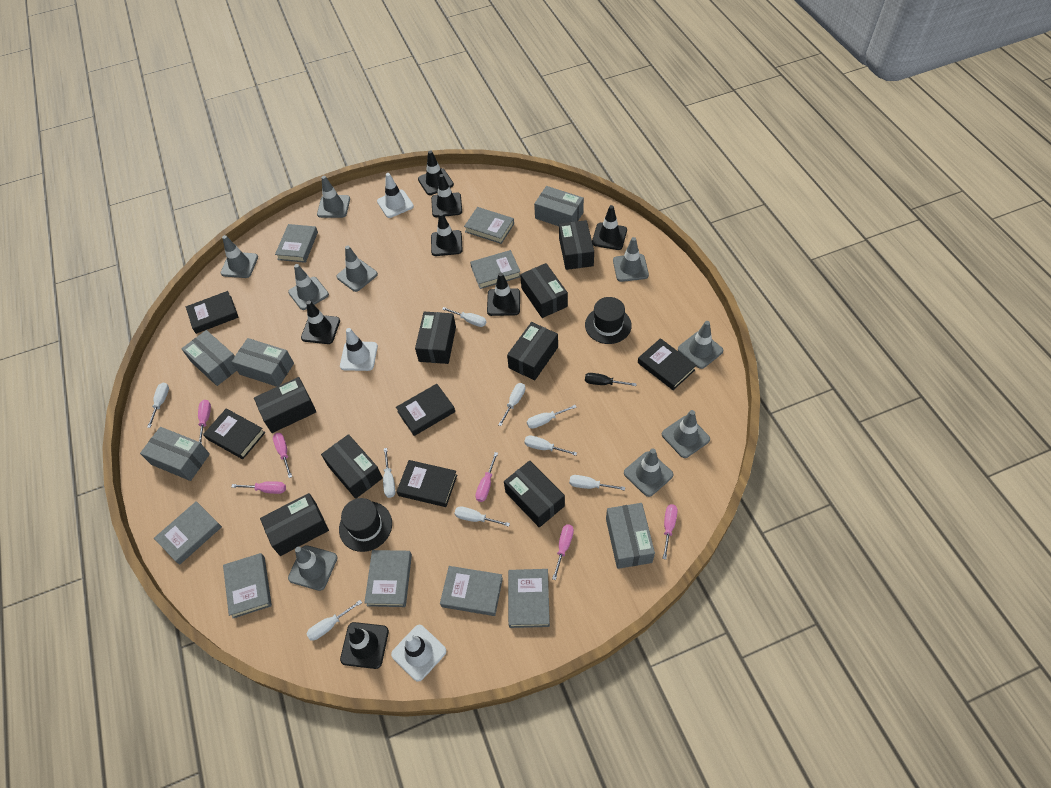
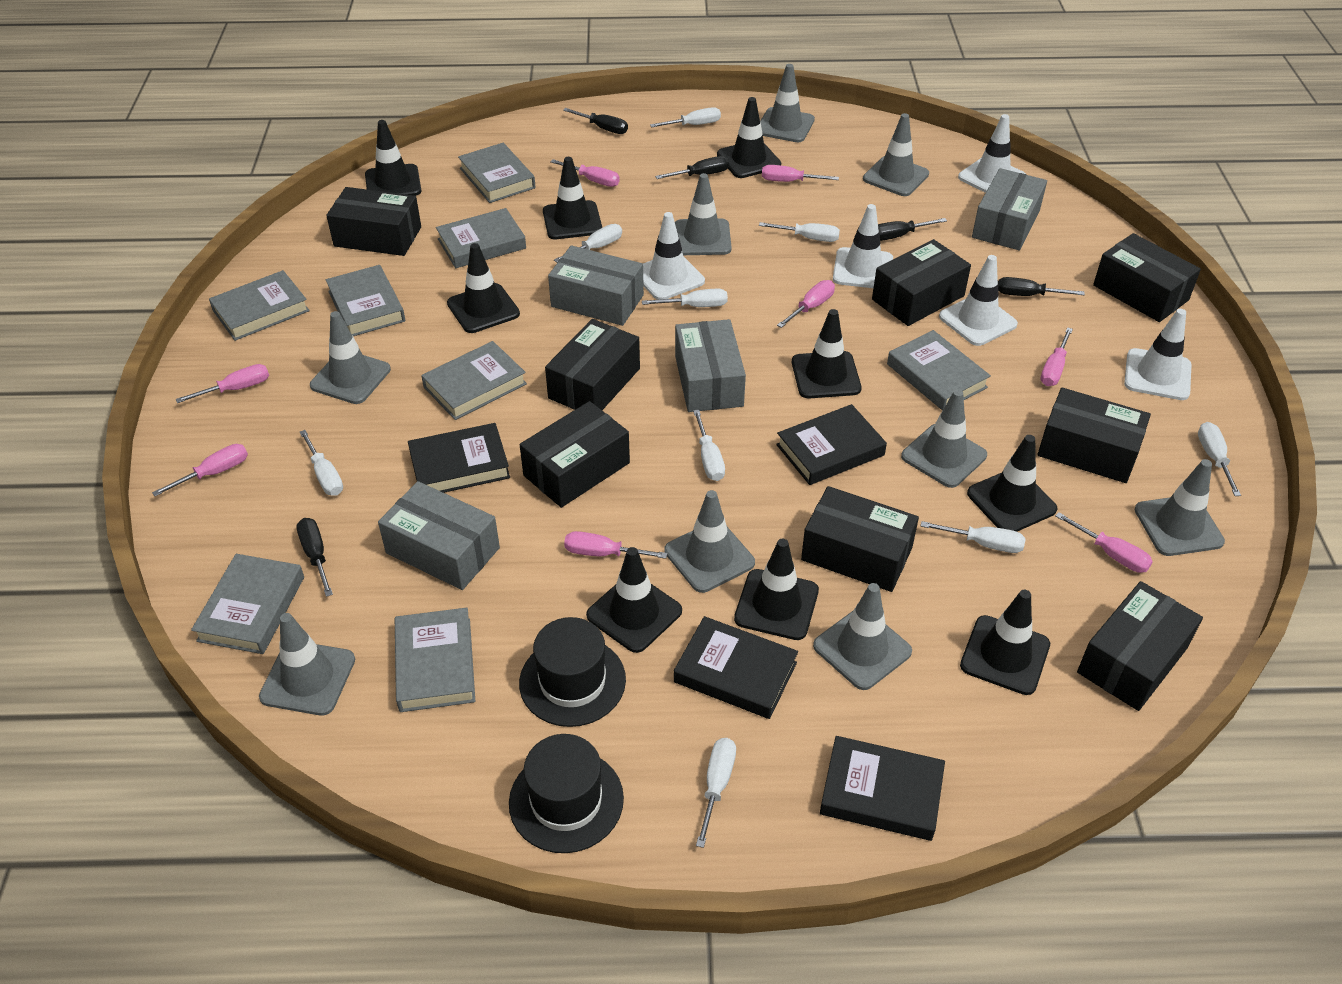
black book: [186,291,239,334] [203,408,265,459] [396,384,455,436] [396,460,457,507] [638,338,696,390] = 5 -> [408,423,510,493] [674,616,798,719] [776,404,887,485] [820,736,945,841] = 4
black screwdriver: [585,373,637,386] = 1 -> [296,518,333,597] [563,108,628,134] [655,156,729,179] [878,218,947,241] [998,277,1085,296] = 5
black traffic cone: [301,301,340,344] [340,622,389,669] [418,150,454,195] [431,174,462,217] [431,213,463,256] [487,273,520,316] [592,205,627,250] = 7 -> [365,120,421,196] [447,243,520,333] [543,157,602,239] [586,547,682,653] [717,97,781,178] [734,539,819,640] [792,309,861,398] [960,590,1050,695] [967,435,1058,532] = 9
grey box: [140,427,210,481] [181,330,237,386] [231,338,294,387] [534,186,584,226] [606,503,655,569] = 5 -> [378,481,500,590] [548,245,644,326] [675,319,746,412] [972,168,1047,251] = 4
pink screwdriver: [198,400,211,444] [231,481,286,494] [273,433,292,478] [475,452,498,502] [552,524,574,580] [662,504,678,559] = 6 -> [152,444,248,496] [176,364,269,403] [550,159,620,187] [564,531,667,559] [762,165,839,182] [777,280,835,328] [1040,327,1073,386] [1056,512,1153,573] = 8
white traffic cone: [340,328,378,371] [377,173,414,218] [391,625,446,682] = 3 -> [643,212,705,300] [833,204,893,288] [939,255,1018,346] [958,114,1026,193] [1124,309,1192,400] = 5

